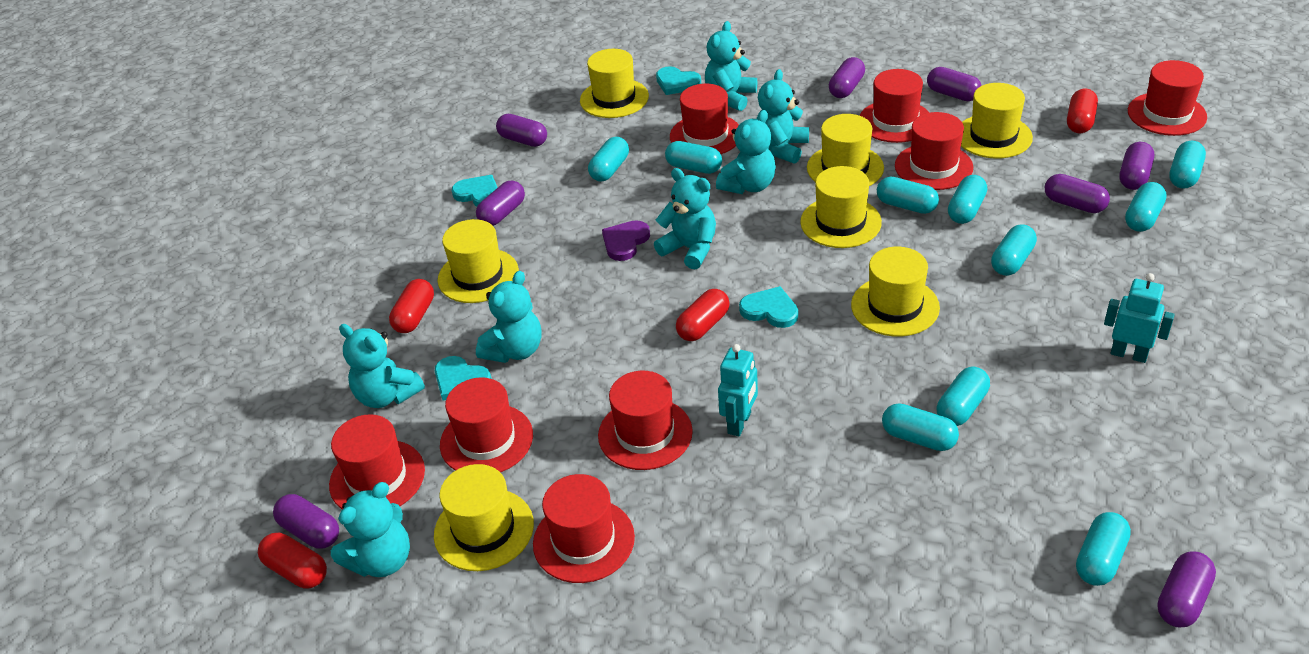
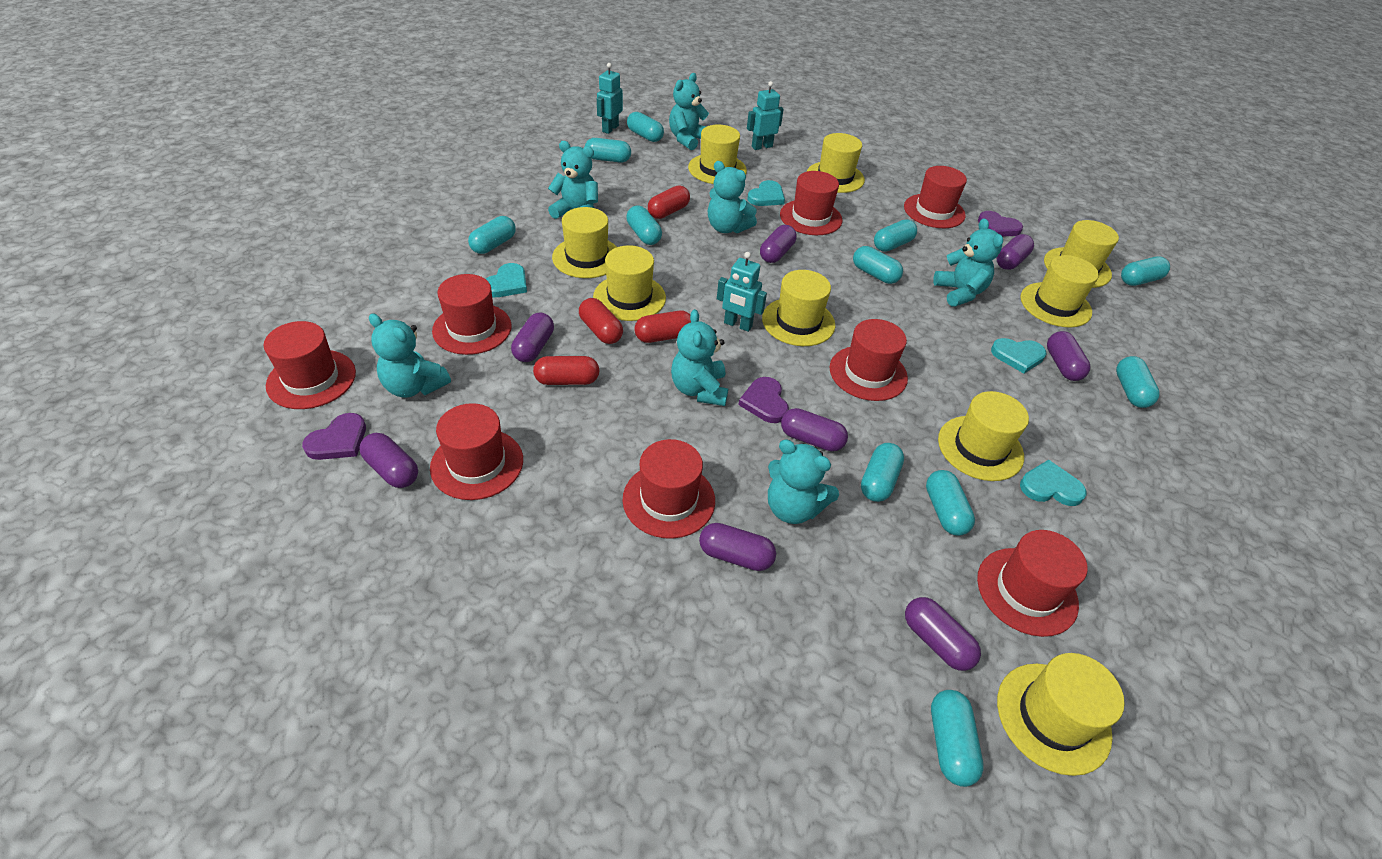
purple heart: [602,220,650,261] = 1 -> [302,413,366,460] [738,377,789,423] [978,211,1023,237] = 3
turquoise capsule: [588,137,629,182] [665,141,722,174] [877,177,939,214] [882,403,959,451] [937,367,990,426] [948,175,987,224] [991,224,1037,276] [1076,512,1131,586] [1125,182,1167,232] [1169,141,1206,189] = 10 -> [468,216,516,254] [585,138,631,162] [626,206,662,245] [627,112,664,142] [853,246,903,284] [861,443,904,502] [874,219,917,252] [926,470,975,536] [931,690,984,787] [1116,356,1160,408] [1121,256,1170,286] = 11
turquoise robot: [718,344,758,437] [1104,273,1175,363] = 2 -> [597,63,623,134] [717,252,767,332] [747,81,784,150] = 3
yellow hat: [434,464,534,571] [438,219,519,303] [580,49,649,118] [800,166,882,248] [807,114,884,186] [851,247,940,337] [961,83,1033,159] = 7 -> [552,207,617,278] [593,245,666,321] [688,125,747,184] [762,270,835,346] [807,133,865,193] [938,391,1029,481] [997,653,1125,776] [1020,255,1099,327] [1044,220,1119,288] = 9

